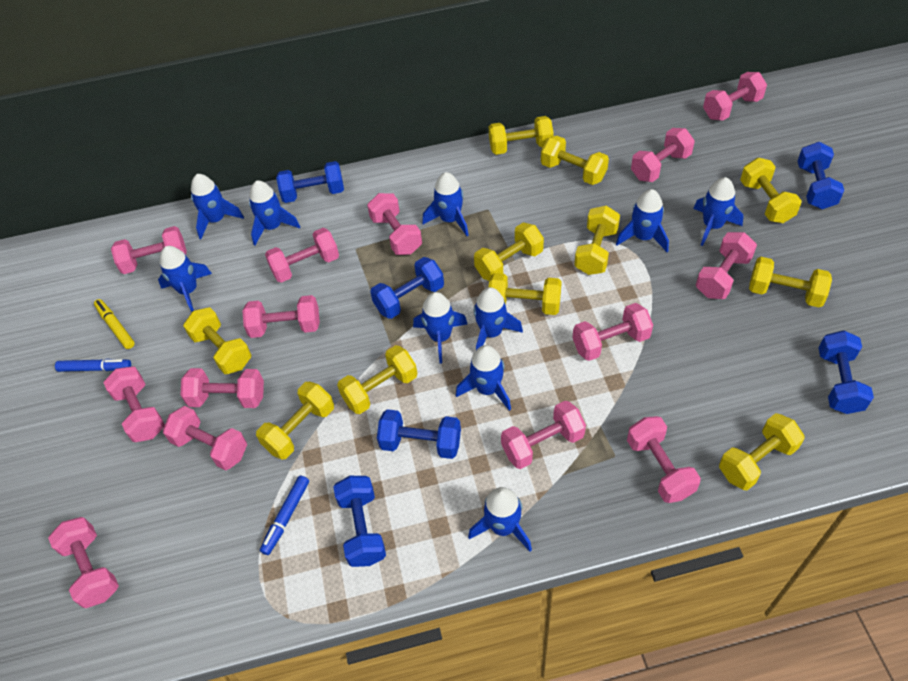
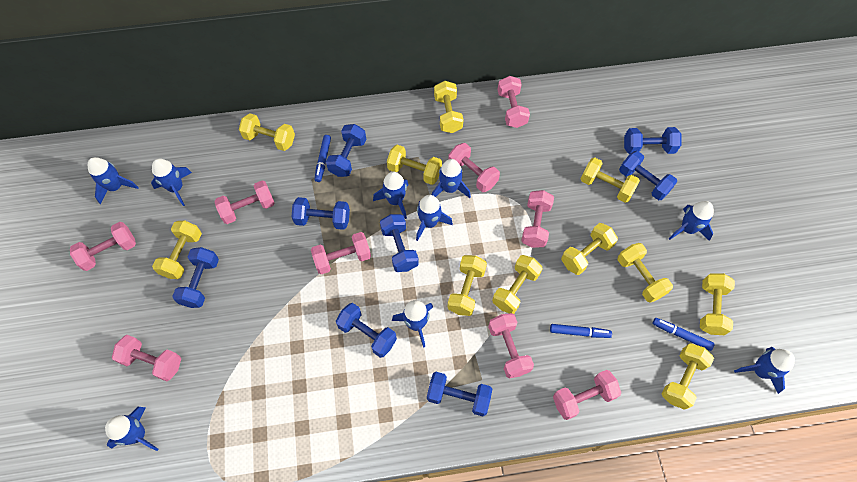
blue dumbbell: [276,161,344,203] [333,476,386,567] [370,257,444,319] [377,409,461,459] [798,142,844,209] [819,330,874,414] = 6 -> [172,247,219,308] [292,197,350,230] [326,124,366,177] [336,303,397,358] [380,214,419,272] [427,372,492,416] [619,151,677,200] [624,127,682,155] = 8
blue marker: [55,359,131,372] [260,476,309,555] = 2 -> [314,135,331,182] [550,324,612,338] [653,318,714,351] = 3
blue rocket: [158,246,212,312] [191,174,244,239] [249,181,300,245] [413,292,468,364] [422,172,469,236] [456,345,511,411] [468,487,532,552] [474,287,523,350] [616,189,669,252] [693,177,744,246] = 10 -> [88,157,139,204] [105,407,159,451] [151,158,192,206] [373,172,409,219] [392,300,433,348] [416,195,453,241] [432,159,471,198] [669,201,714,241] [734,347,795,394] = 9
pink dumbbell: [48,517,119,608] [103,366,165,442] [111,226,187,274] [163,406,247,470] [180,368,264,408] [242,295,320,338] [265,228,339,283] [367,193,422,255] [501,401,586,469] [572,303,653,361] [627,416,701,503] [631,128,695,182] [696,232,757,299] [703,72,767,121] = 14 -> [70,222,136,271] [112,335,181,381] [214,180,274,224] [311,232,371,274] [448,143,500,192] [488,313,534,378] [497,76,530,128] [521,190,554,248] [553,370,621,420] = 9
yellow marker: [94,299,135,349] = 1 -> none = 0

